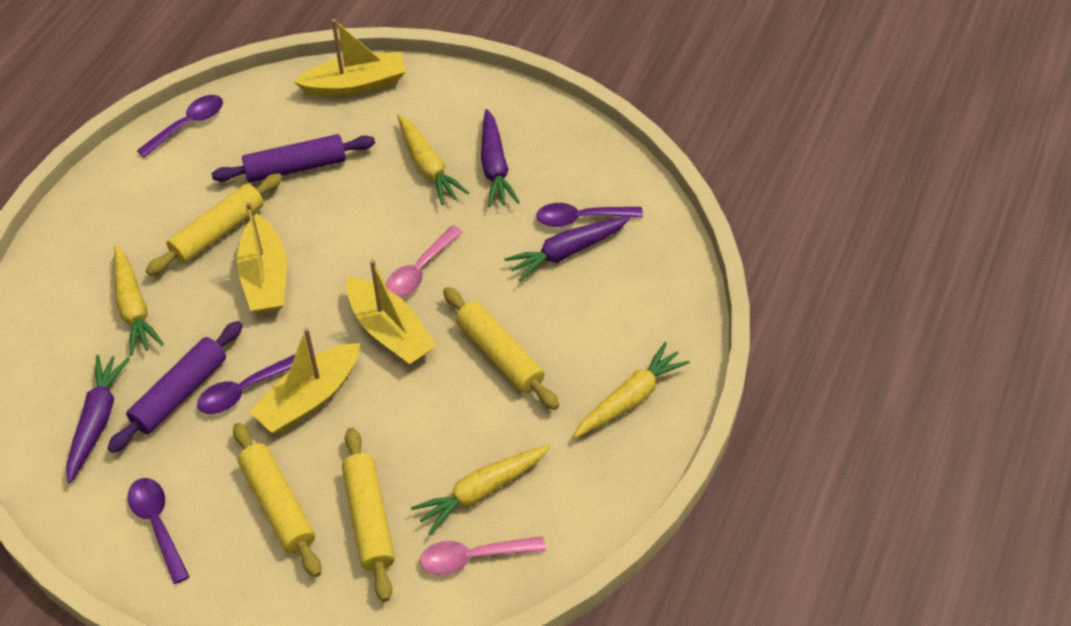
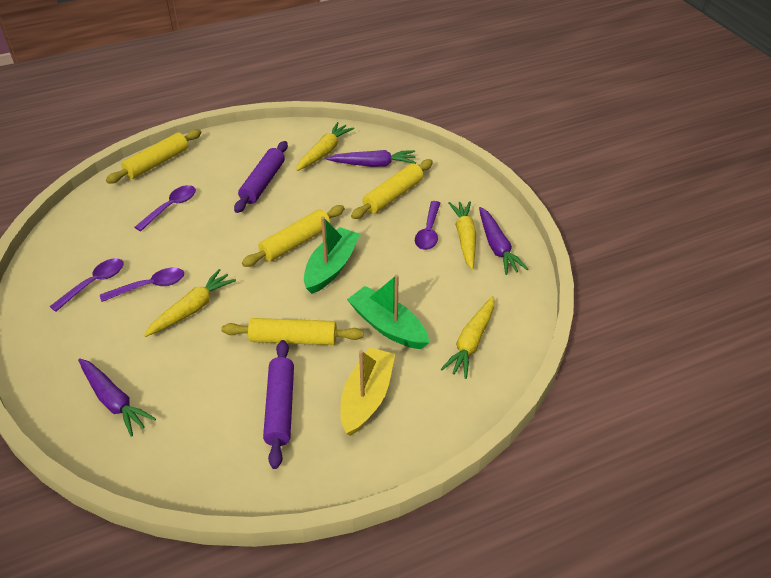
green boat: none = 0 -> [304,216,360,294] [347,274,429,349] = 2
pink spoon: [386,225,463,297] [420,536,546,575] = 2 -> none = 0
yellow boat: [237,202,287,313] [249,328,360,433] [294,19,406,97] [346,259,437,365] = 4 -> [340,347,395,436] = 1

